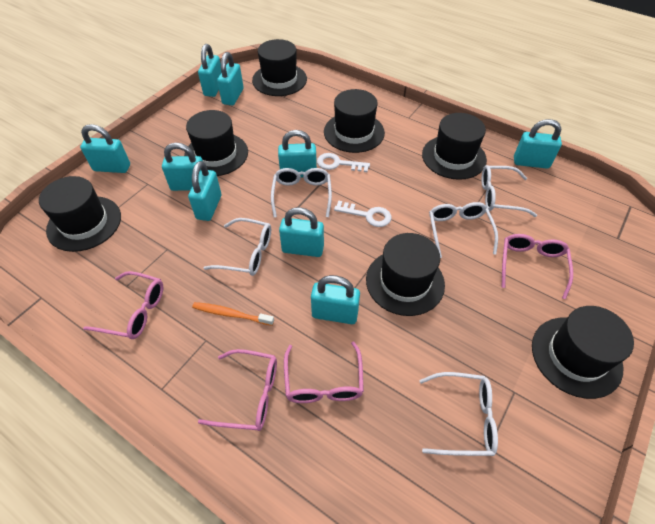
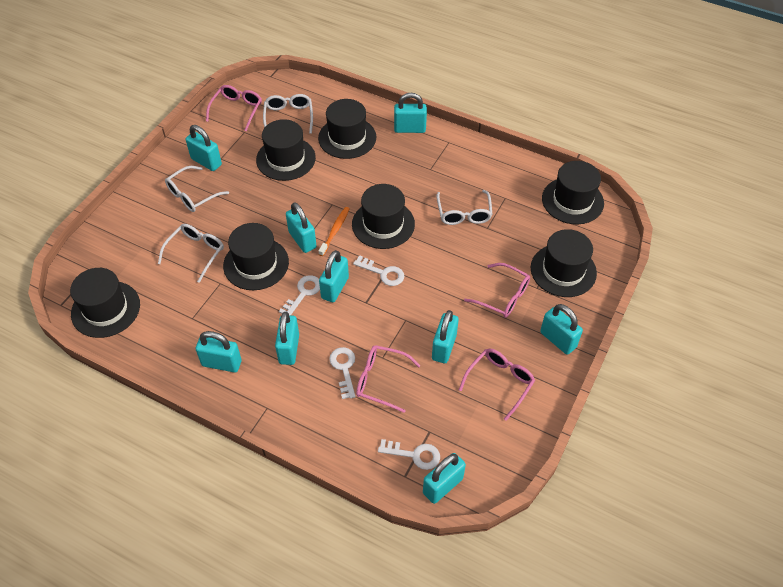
white glasses: [204,218,271,276] [271,168,332,217] [419,372,498,456] [429,202,498,258] [481,165,537,217] = 5 -> [158,224,224,283] [165,166,229,212] [263,94,313,134] [436,190,492,225] = 4
white key: [317,153,370,172] [334,200,392,227] = 2 -> [279,275,320,315] [329,347,355,399] [353,255,404,286] [378,439,440,470] = 4

